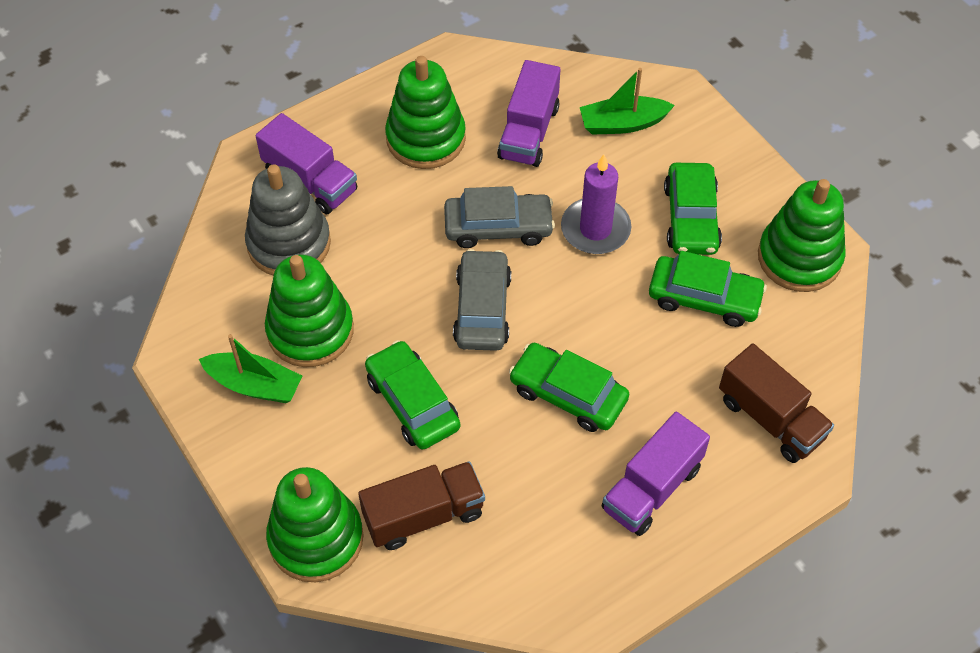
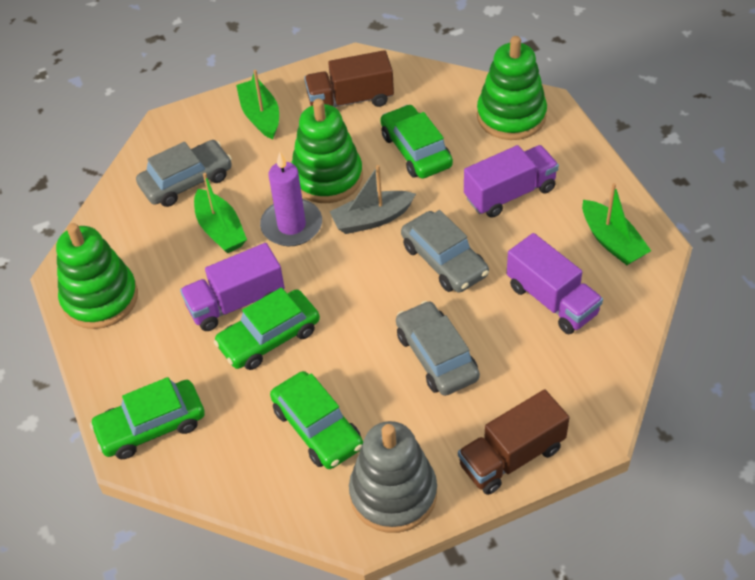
green boat: [199,334,302,403] [580,68,675,135] = 2 -> [194,173,247,253] [236,70,279,139] [582,183,651,265] = 3
green stacking toy: [265,254,354,367] [266,467,364,582] [385,56,466,169] [758,179,846,292] = 4 -> [56,223,138,329] [291,99,363,203] [477,36,547,140] = 3
grey boat: none = 0 -> [330,165,416,234] = 1
grey car: [444,186,555,248] [453,249,511,351] = 2 -> [136,140,232,207] [396,301,480,396] [401,210,489,293] = 3

